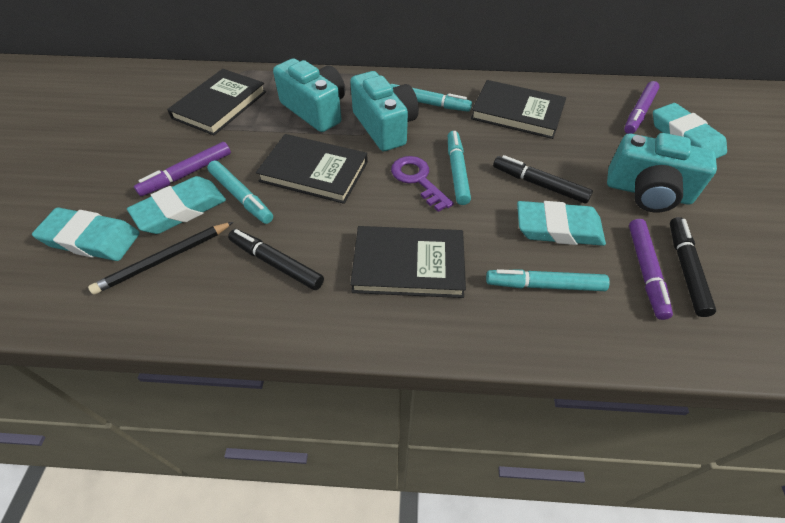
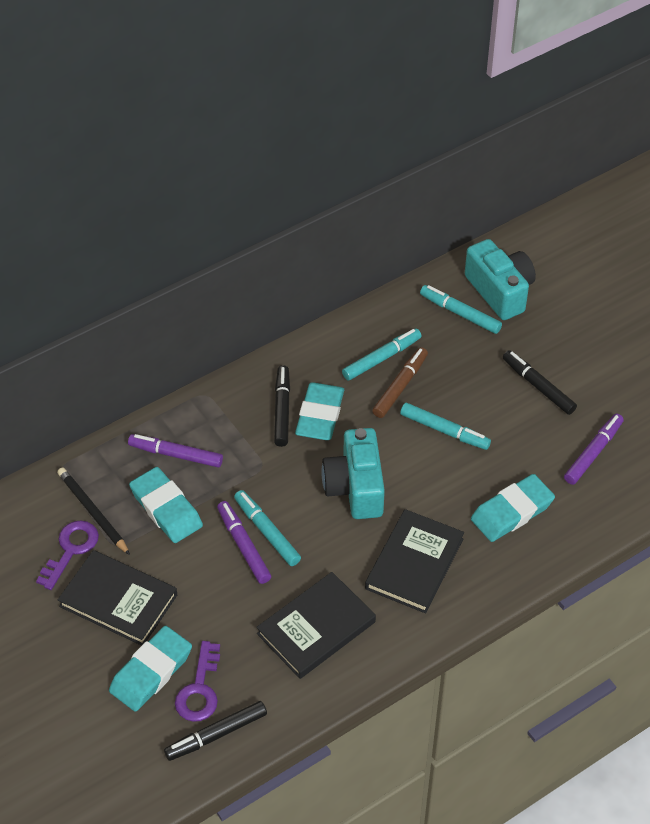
black book: [167,69,266,135] [256,134,368,204] [350,226,466,298] [471,80,566,139] = 4 -> [58,550,177,646] [256,572,376,679] [365,509,464,613] = 3
brown marker: none = 0 -> [372,347,428,418] = 1
purple key: [391,156,454,212] = 1 -> [36,521,99,590] [175,641,220,722] = 2
turquoise camera: [273,58,345,132] [350,71,419,151] [607,133,717,213] = 3 -> [321,428,385,519] [465,239,536,320] = 2

